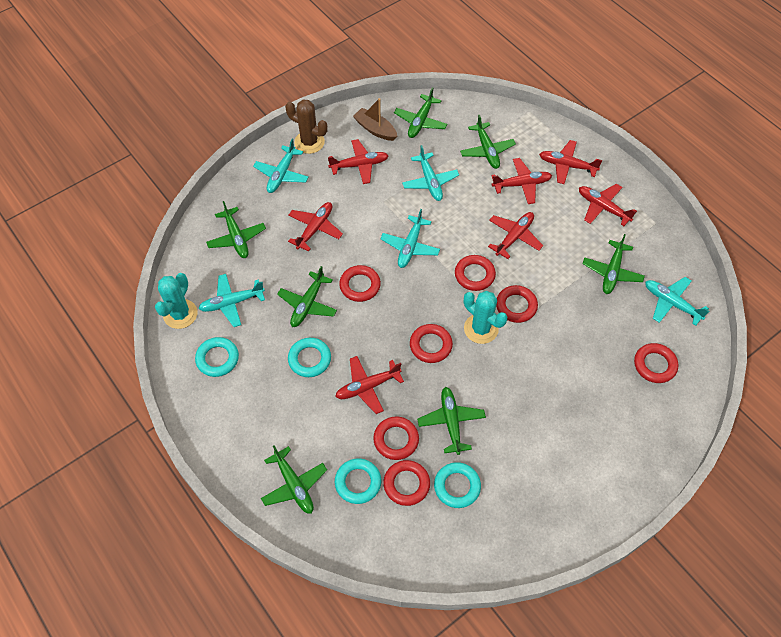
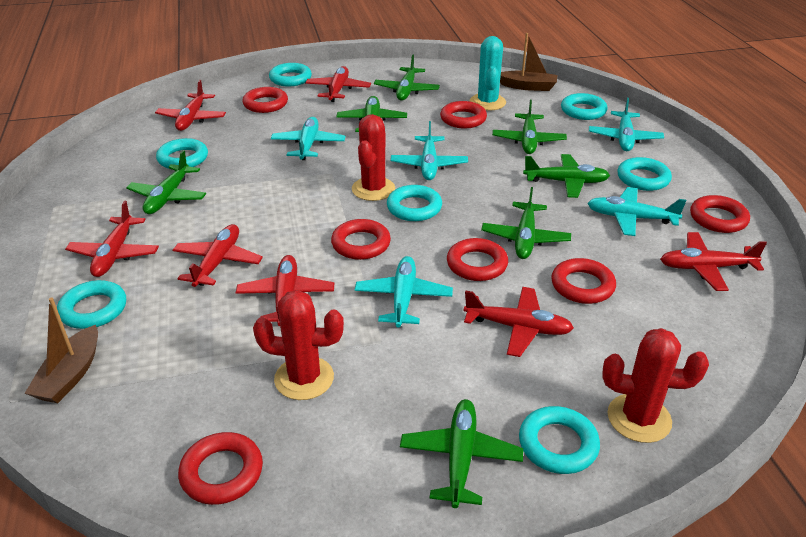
brown boat: [353,98,397,141] = 1 -> [25,297,98,403] [500,33,558,91] = 2
brown cactus: [285,99,328,154] = 1 -> none = 0
red cactus: none = 0 -> [253,290,344,400] [352,114,395,201] [602,328,709,443] = 3
turquoise cactus: [155,273,198,329] [464,291,507,344] = 2 -> [470,36,506,111] = 1
turquoise ring: [195,337,239,377] [288,338,331,377] [335,459,381,504] [434,462,481,508] = 4 -> [57,280,126,329] [156,138,208,169] [269,63,312,86] [387,185,442,221] [519,406,600,474] [561,93,607,120] [617,157,672,191] = 7

